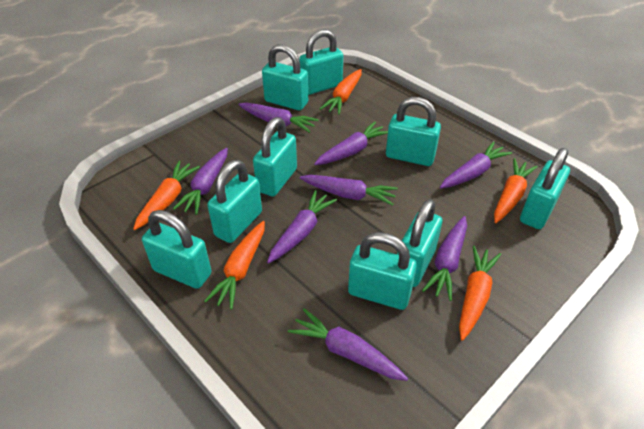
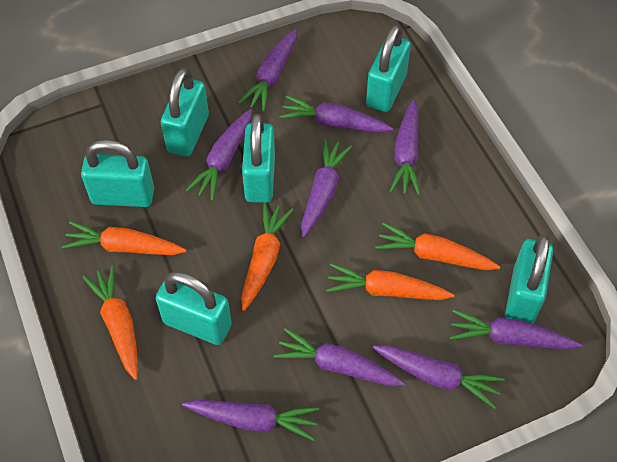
purple carrot: [173,148,228,215] [238,103,319,133] [267,190,337,263] [288,308,408,381] [300,175,398,206] [314,122,388,165] [422,216,467,301] [440,141,512,188] = 8 -> [182,400,319,441] [186,109,252,201] [238,29,297,112] [274,328,405,386] [279,95,393,133] [301,139,352,238] [373,345,505,409] [389,100,420,195] [450,310,583,350] = 9
turquoise padlock: [142,210,211,289] [207,160,262,243] [253,117,297,196] [262,44,308,110] [299,29,343,95] [348,232,417,310] [386,97,441,166] [397,199,442,287] [520,148,570,229] = 9 -> [81,140,154,207] [156,272,232,345] [161,68,209,157] [242,114,275,203] [366,24,411,112] [505,235,553,324] = 6

